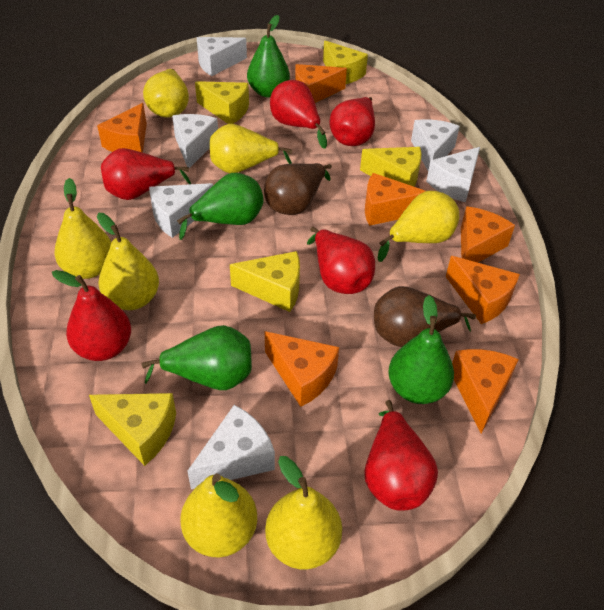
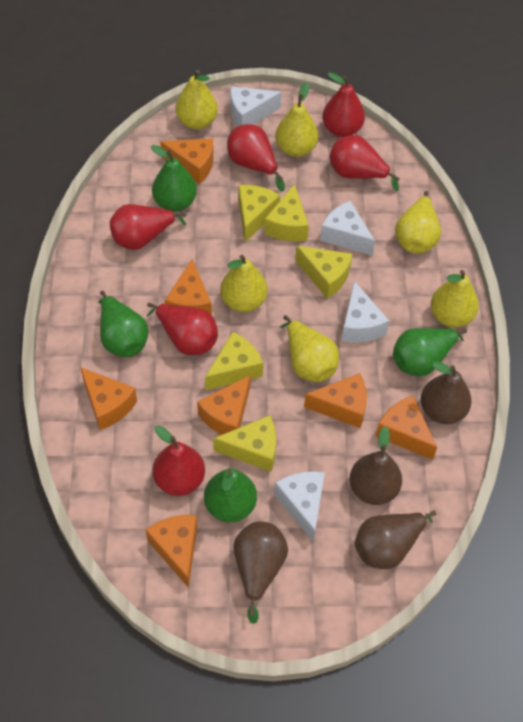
brown pear: [264,163,332,215] [374,286,476,347] = 2 -> [233,522,288,624] [349,426,402,505] [355,511,436,569] [421,361,472,424] = 4
white cheese: [149,183,213,238] [172,114,218,168] [187,405,275,489] [197,37,247,76] [411,119,460,170] [426,147,480,202] = 6 -> [230,86,282,126] [274,471,325,542] [320,201,375,256] [341,281,389,342] = 4
yellow pear: [54,178,111,279] [97,213,159,310] [143,69,189,118] [180,473,257,558] [210,124,292,173] [265,456,342,569] [378,191,459,262] = 7 -> [175,70,218,129] [220,255,268,312] [275,82,318,157] [280,315,339,382] [395,191,441,254] [431,270,479,328] = 6

